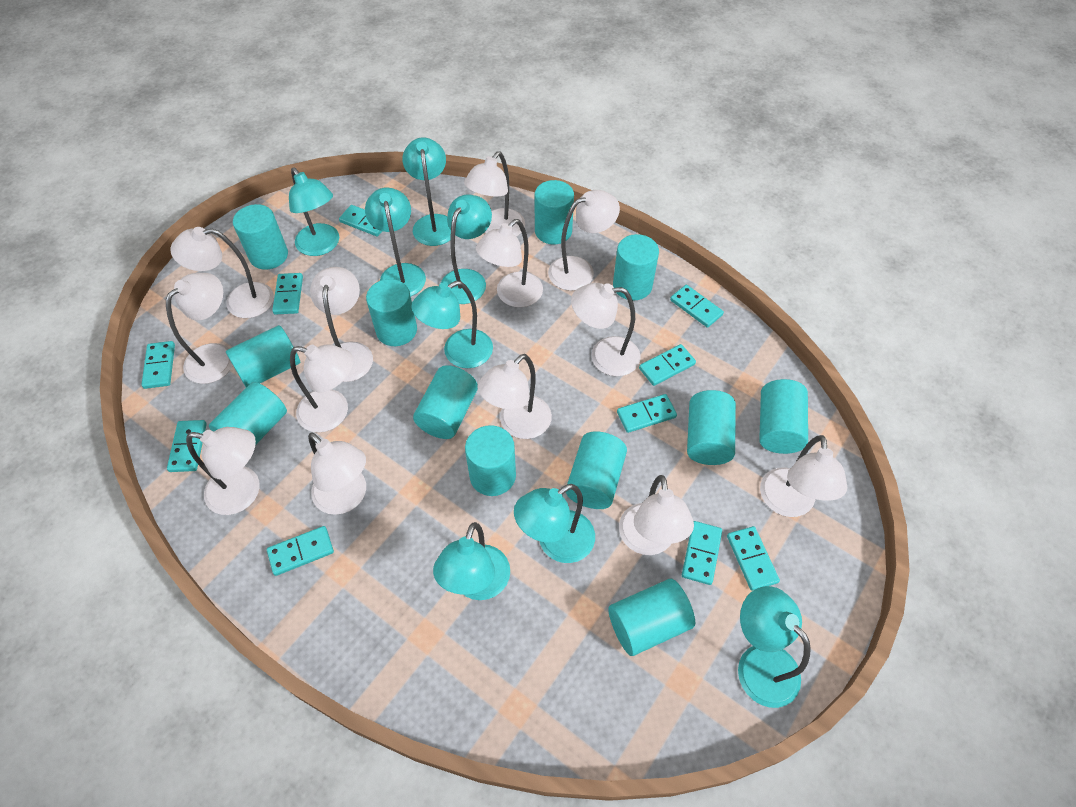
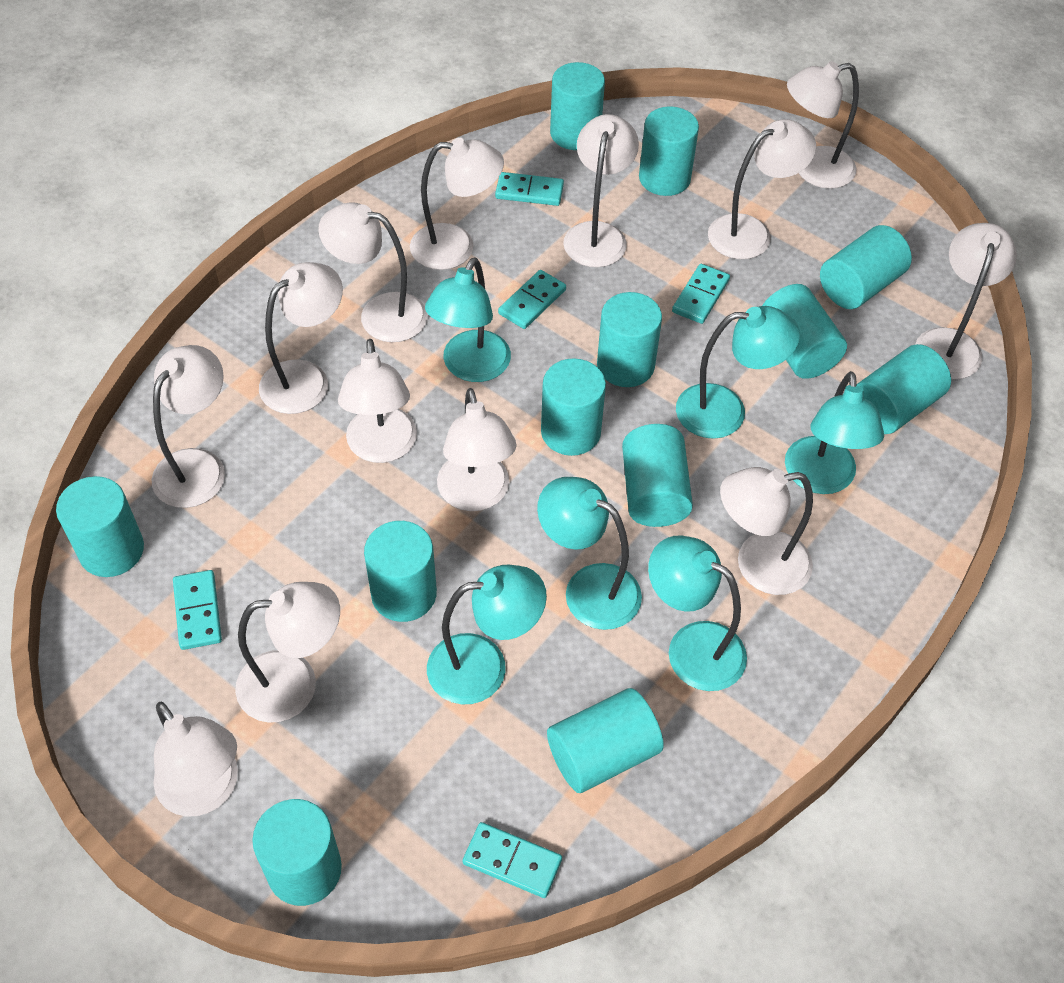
turquoise domino: [141,341,175,389] [167,420,207,472] [267,526,334,576] [272,273,303,315] [339,205,382,237] [617,394,677,433] [639,344,696,386] [670,285,724,328] [682,521,722,585] [727,526,780,591] = 10 -> [173,570,222,650] [463,822,562,898] [495,172,564,206] [498,270,566,329] [672,264,730,324] = 5
turquoise lamp: [289,167,339,256] [365,187,426,296] [402,138,451,246] [411,281,493,368] [433,522,510,600] [441,195,492,304] [514,484,595,563] [738,586,811,708] = 8 -> [425,258,511,382] [427,565,547,704] [537,477,642,630] [648,536,747,691] [676,306,800,439] [785,371,884,494] = 6

